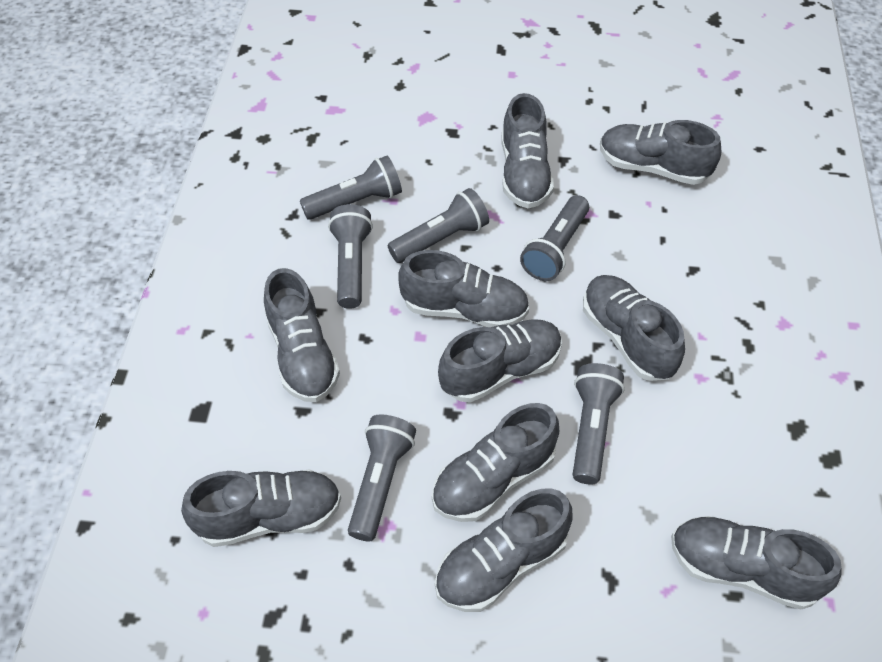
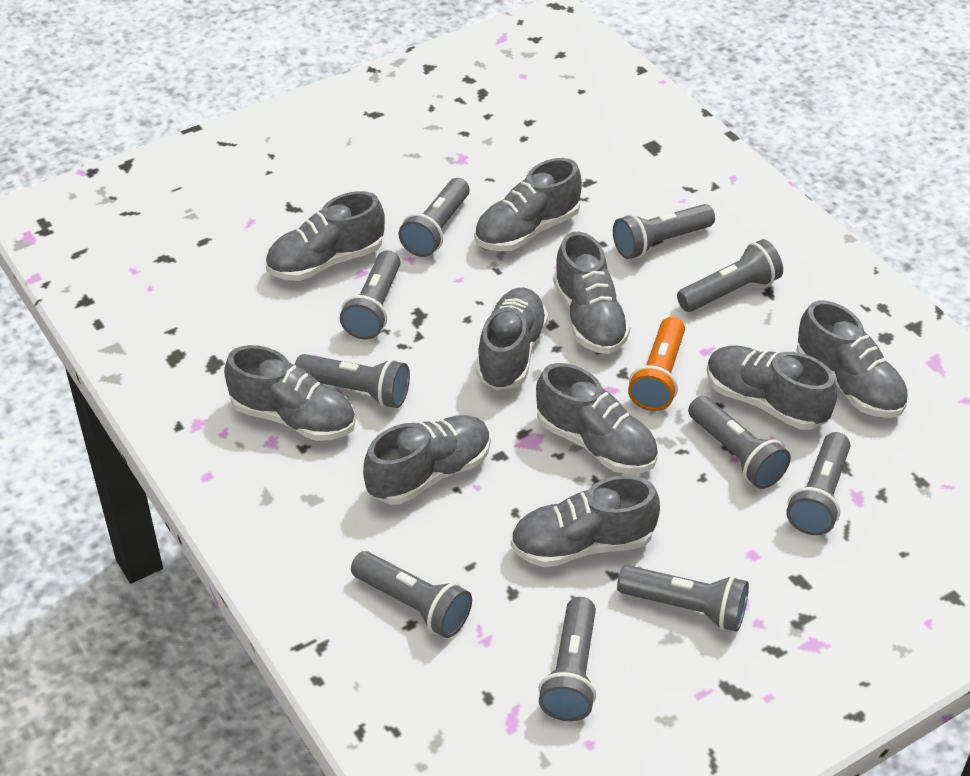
grey flashlight: [300,156,402,220] [328,204,373,309] [348,414,416,541] [388,188,489,263] [520,195,589,281] [573,363,625,484] = 6 -> [295,354,410,408] [340,250,401,340] [351,551,472,638] [399,178,469,257] [538,597,596,721] [613,204,715,259] [617,565,749,632] [677,239,783,312] [688,396,791,489] [786,432,850,535] = 10
orange flashlight: none = 0 -> [628,317,685,411] = 1

